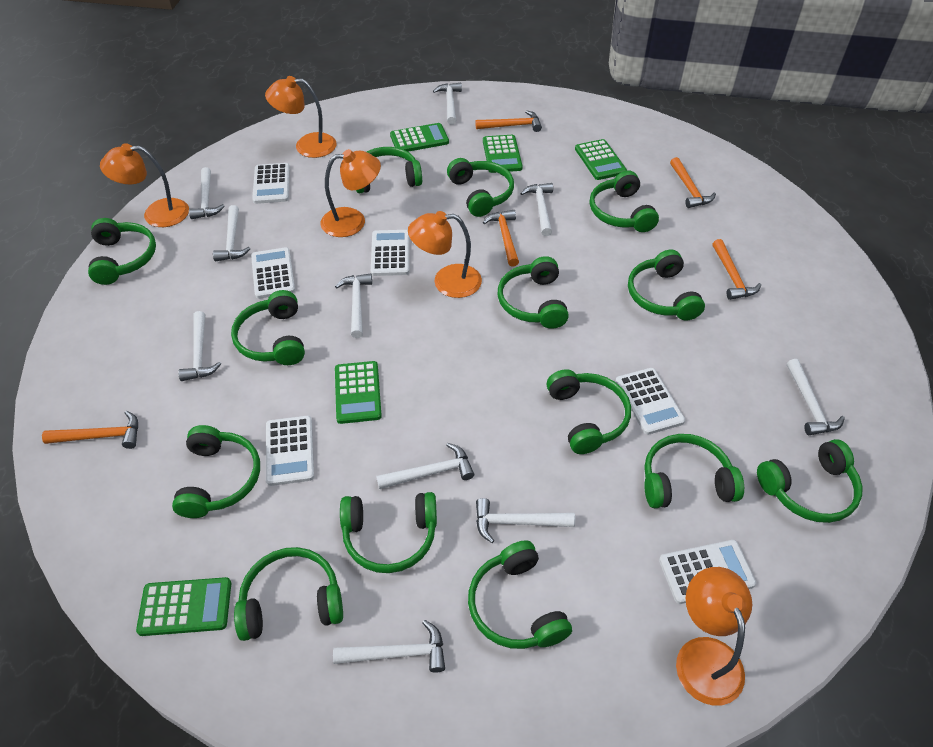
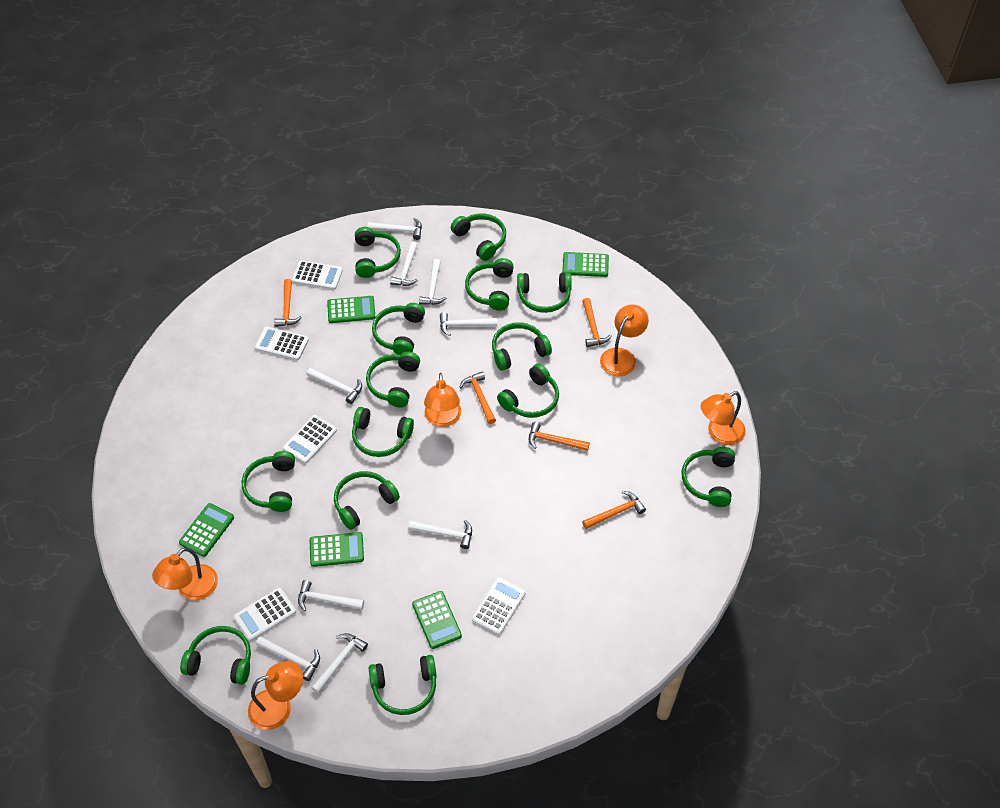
white calculator: [251,247,295,299] [252,163,290,204] [266,416,314,486] [371,230,409,276] [615,368,685,435] [659,540,756,604] = 6 -> [234,588,296,641] [255,327,309,360] [283,415,337,464] [292,260,343,290] [472,577,526,635] = 5
white hammer: [178,311,221,381] [189,167,225,219] [213,205,251,262] [333,620,445,673] [335,273,372,338] [376,443,474,489] [433,83,462,125] [476,498,575,543] [520,183,553,236] [787,359,845,435] = 10 -> [256,636,320,681] [298,580,364,611] [306,368,362,404] [312,633,368,694] [367,218,422,240] [390,241,418,286] [408,520,472,549] [419,259,446,305] [440,312,497,336] = 9

